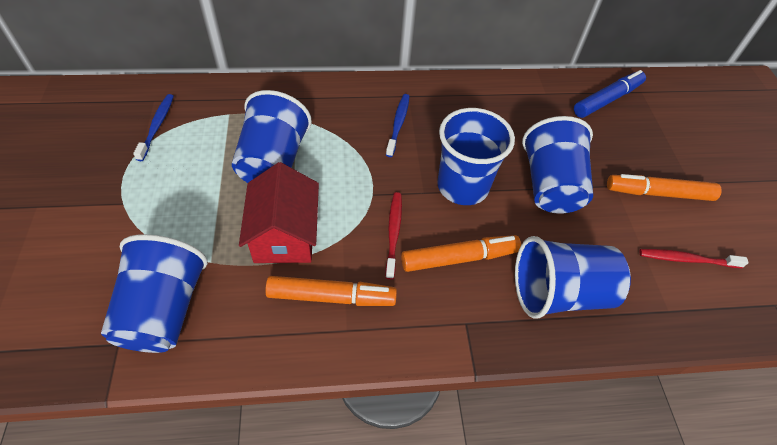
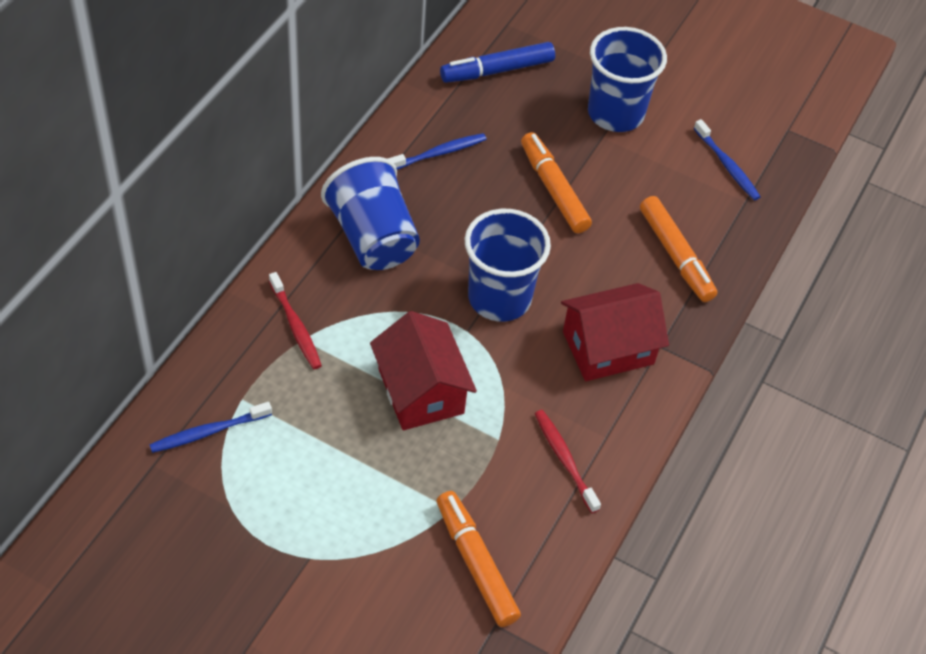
blue cup: [101,234,208,353] [232,90,312,183] [437,108,515,205] [515,236,631,319] [522,116,593,214] = 5 -> [321,157,420,270] [465,209,551,322] [588,27,667,132] = 3
blue toothbrush: [133,94,174,161] [386,94,410,157] = 2 -> [150,402,272,453] [388,133,487,170] [694,119,761,200] = 3
red house: [239,162,319,263] = 1 -> [370,311,477,430] [561,283,669,381] = 2

